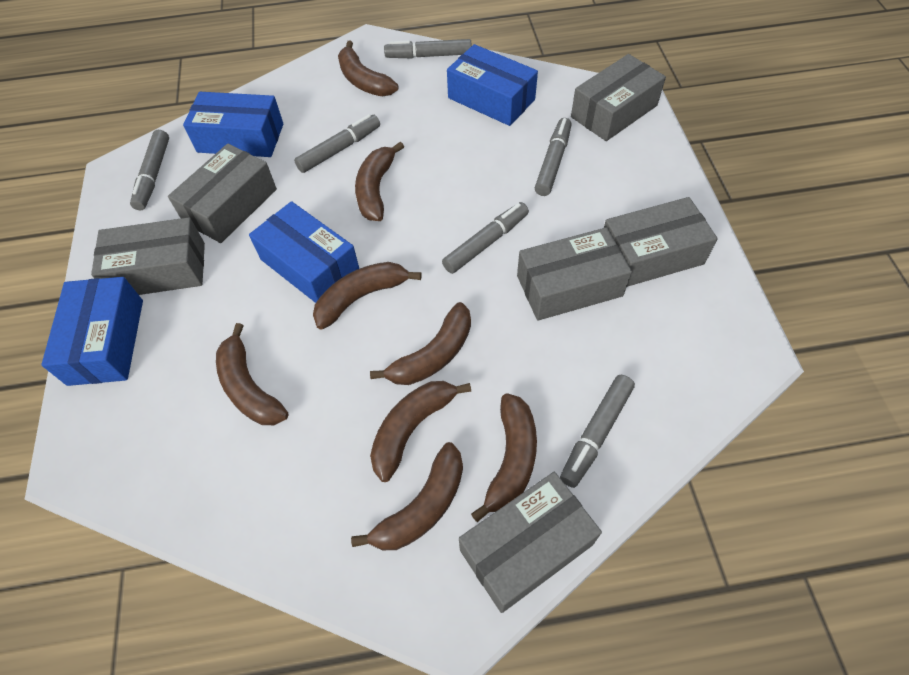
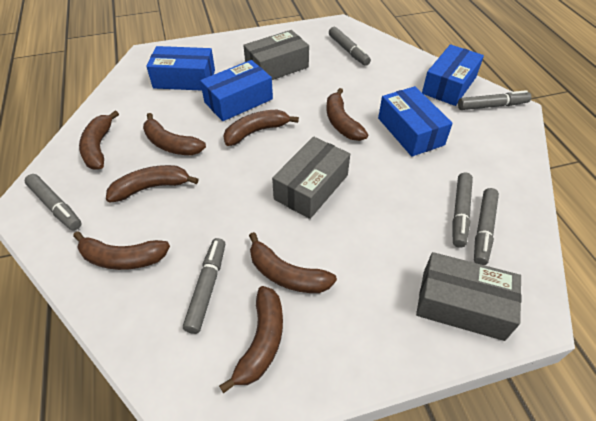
grey box: [91,217,205,295] [168,143,277,243] [459,472,602,613] [517,227,632,321] [571,54,666,141] [604,197,718,287] = 6 -> [243,30,309,80] [272,137,350,219] [416,252,522,341] = 3

